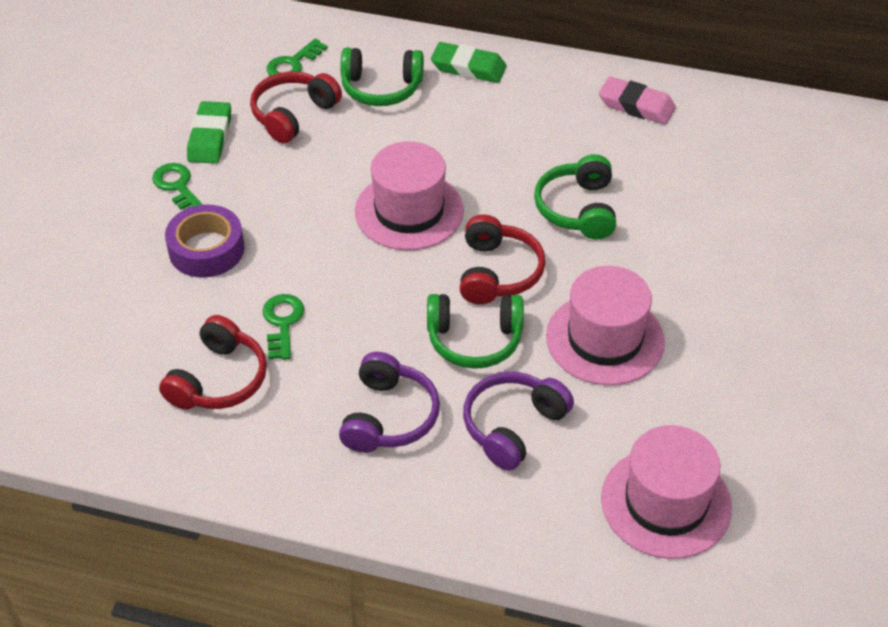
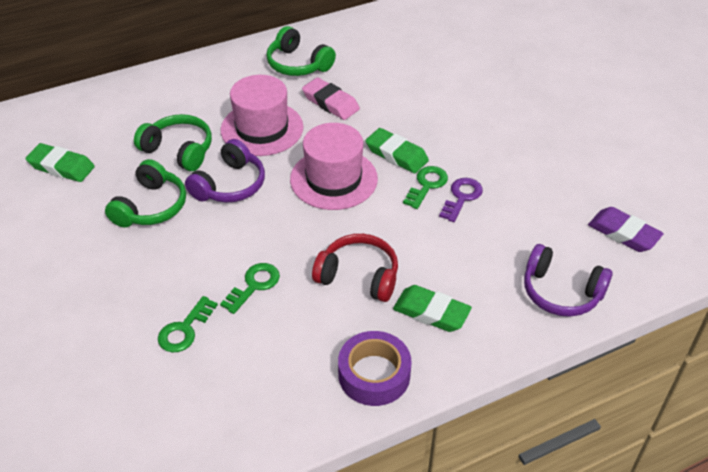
green eraser: [187,101,231,164] [431,42,506,83] = 2 -> [25,143,95,182] [365,128,429,173] [393,285,472,332] = 3
pink hat: [355,141,464,250] [546,266,665,385] [601,425,732,559] = 3 -> [221,75,303,156] [290,123,378,210] = 2
purple eraser: none = 0 -> [588,207,664,252] = 1
purple key: none = 0 -> [439,178,483,222] = 1
red headphones: [159,315,267,410] [250,72,342,144] [460,215,546,304] = 3 -> [312,234,398,302] = 1

